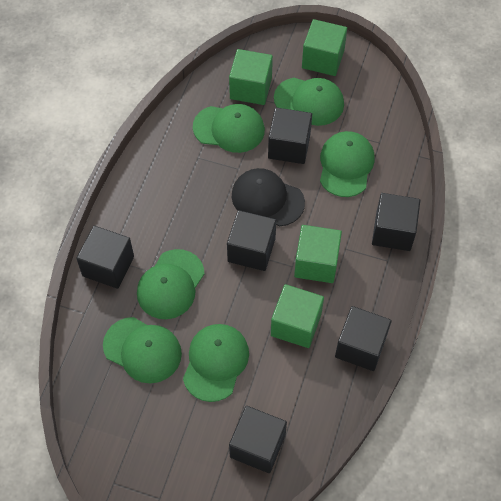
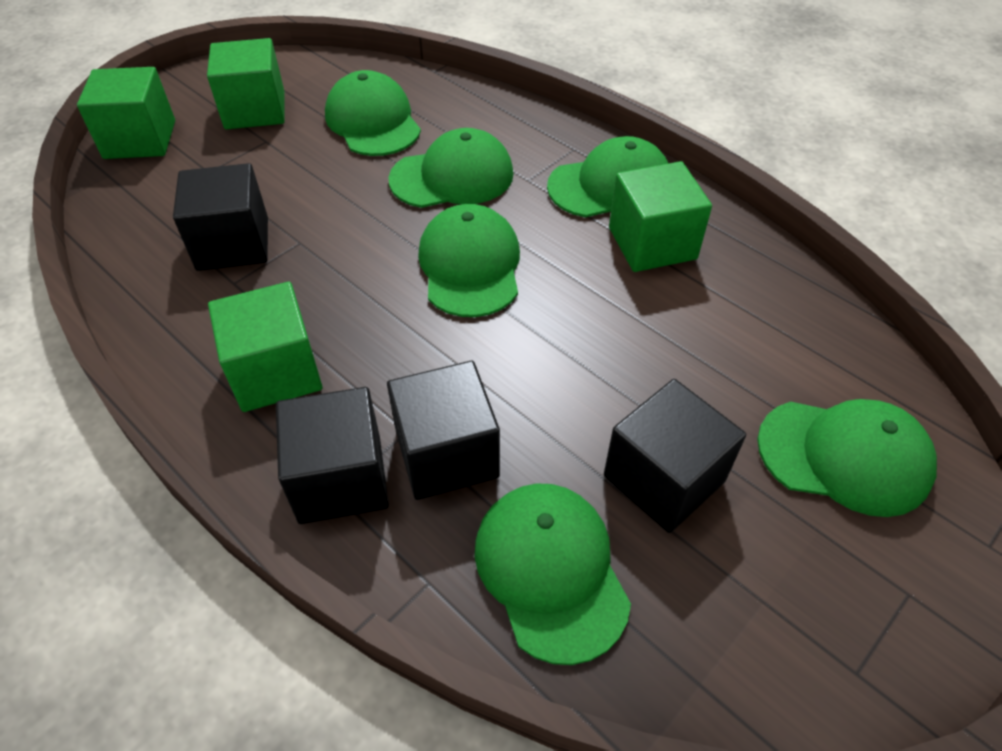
black cap: [232,168,305,226] = 1 -> none = 0
black cube: [76,226,134,289] [227,210,276,271] [229,406,287,473] [268,107,312,164] [335,306,392,371] [372,193,420,251] = 6 -> [173,163,268,271] [276,387,389,524] [387,361,500,500] [604,379,746,533] = 4

